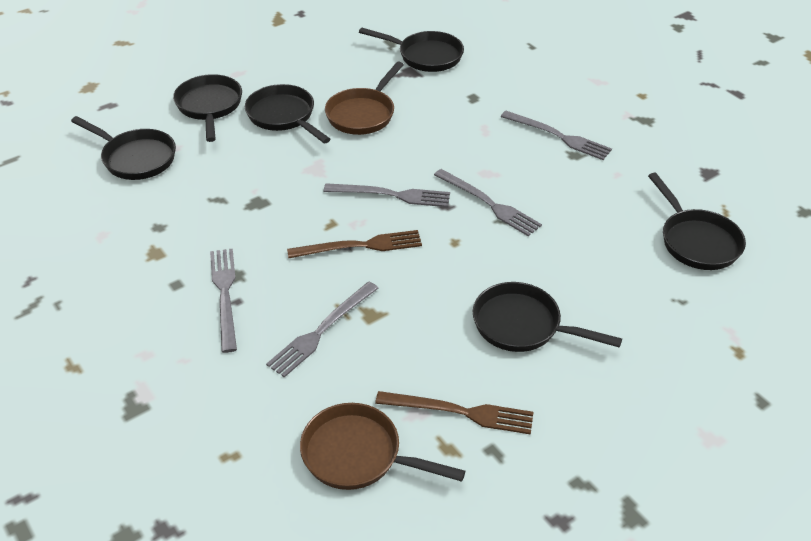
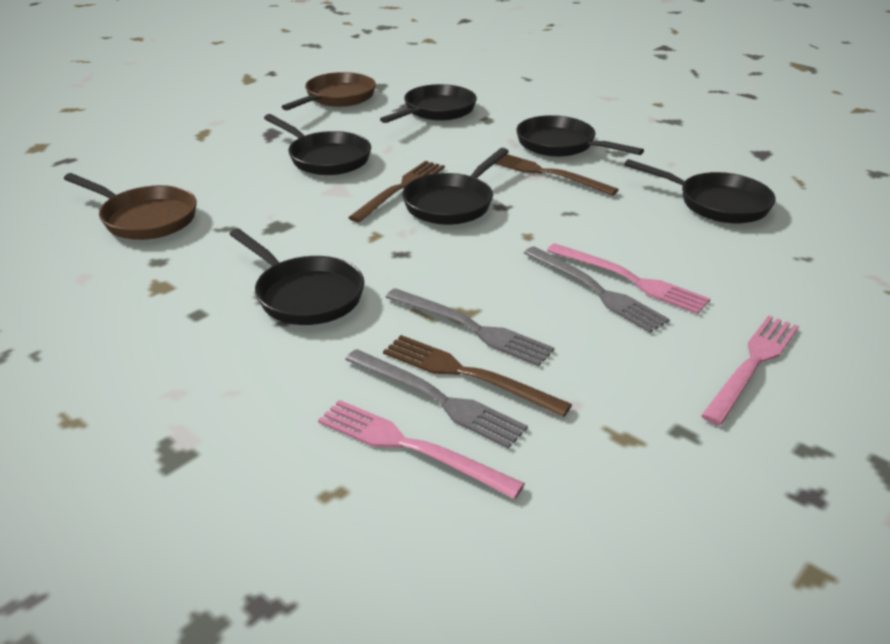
brown fork: [287,230,422,258] [375,391,533,435] = 2 -> [348,161,445,223] [383,335,572,417] [495,154,619,196] = 3
grey fork: [210,248,237,353] [266,282,378,378] [324,183,450,207] [434,169,542,236] [501,111,612,160] = 5 -> [345,349,528,449] [386,288,554,367] [524,246,670,333] = 3
pink fork: none = 0 -> [318,400,525,499] [547,243,710,314] [701,315,799,426] = 3

